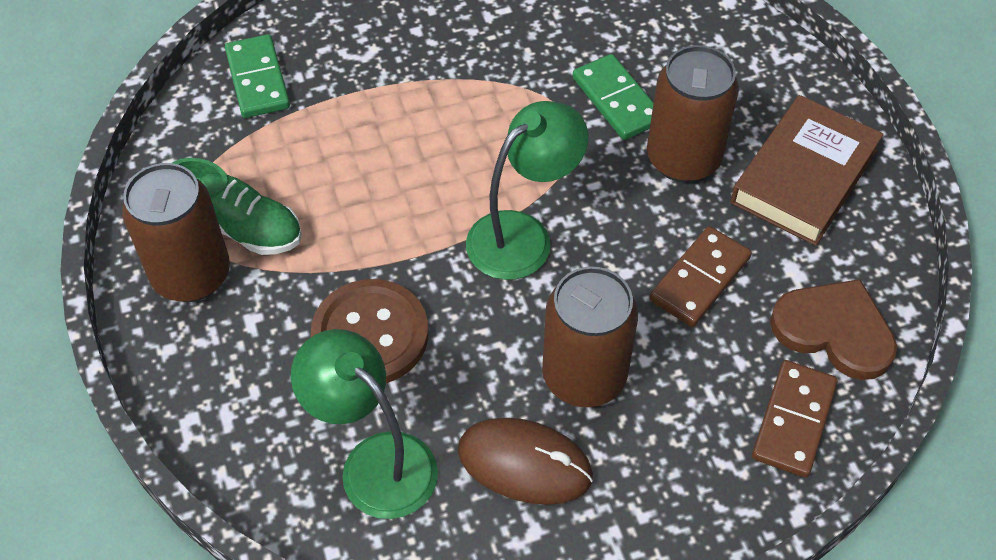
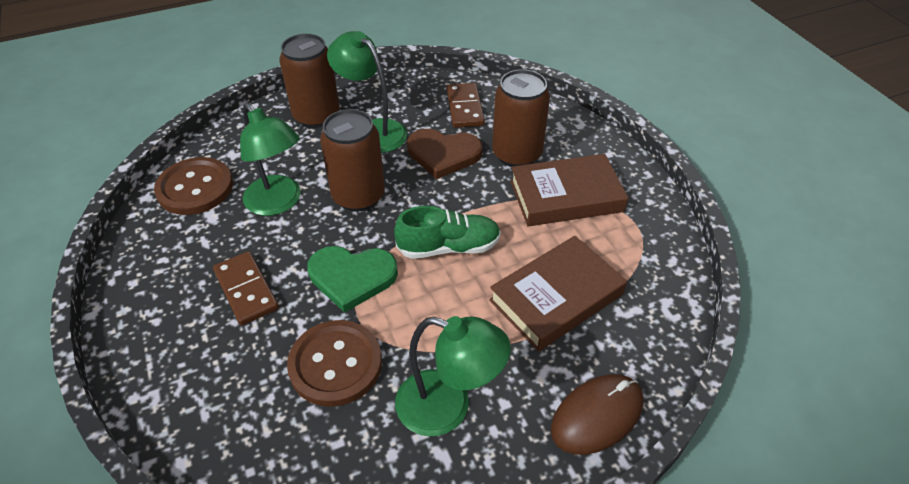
brown book: [730,95,884,246] = 1 -> [489,236,627,351] [510,154,628,226] = 2
brown button: [311,279,428,383] = 1 -> [154,157,233,215] [287,320,382,407] = 2
green domino: [225,34,290,118] [573,54,654,140] = 2 -> none = 0
green heart: none = 0 -> [307,246,398,313] = 1
green lamp: [291,329,438,519] [466,101,588,280] = 2 -> [240,103,301,216] [327,31,407,153] [395,316,511,436] = 3

